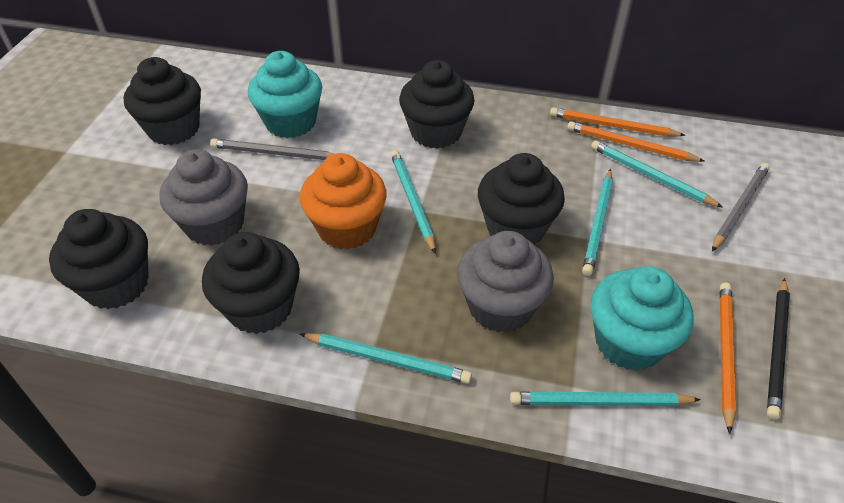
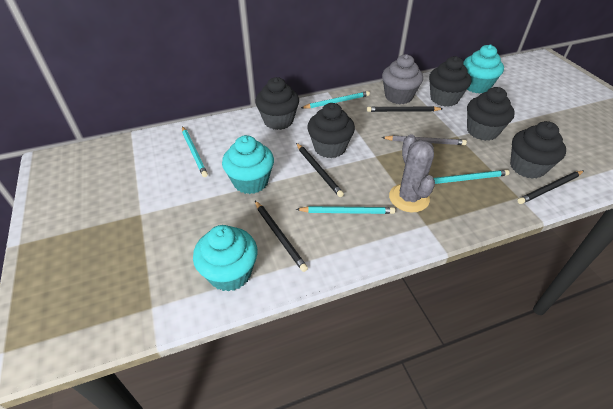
black pencil: [767,278,790,420] = 1 -> [255,201,308,272] [296,143,344,197] [367,107,443,112] [517,171,584,204] = 4
grey cactus: none = 0 -> [389,134,435,212] = 1
grey cupcake: [160,150,248,246] [457,231,554,333] = 2 -> [382,54,423,104] = 1
grey pencil: [210,139,334,160] [712,163,770,251] = 2 -> [381,135,467,145] = 1
orange cupcake: [300,153,387,250] = 1 -> none = 0
orange pencil: [550,107,685,137] [567,121,704,162] [720,283,736,434] = 3 -> none = 0
turquoise cupcake: [248,51,322,138] [591,266,694,371] = 2 -> [193,225,258,292] [222,135,274,194] [464,44,504,94] = 3
turquoise pencil: [300,333,472,384] [391,150,436,254] [510,392,701,406] [582,169,613,276] [591,140,723,208] = 5 -> [182,126,208,177] [296,206,395,214] [301,91,370,109] [433,170,510,184] = 4

